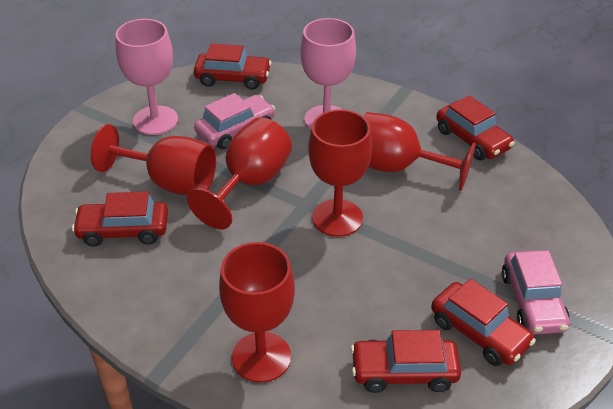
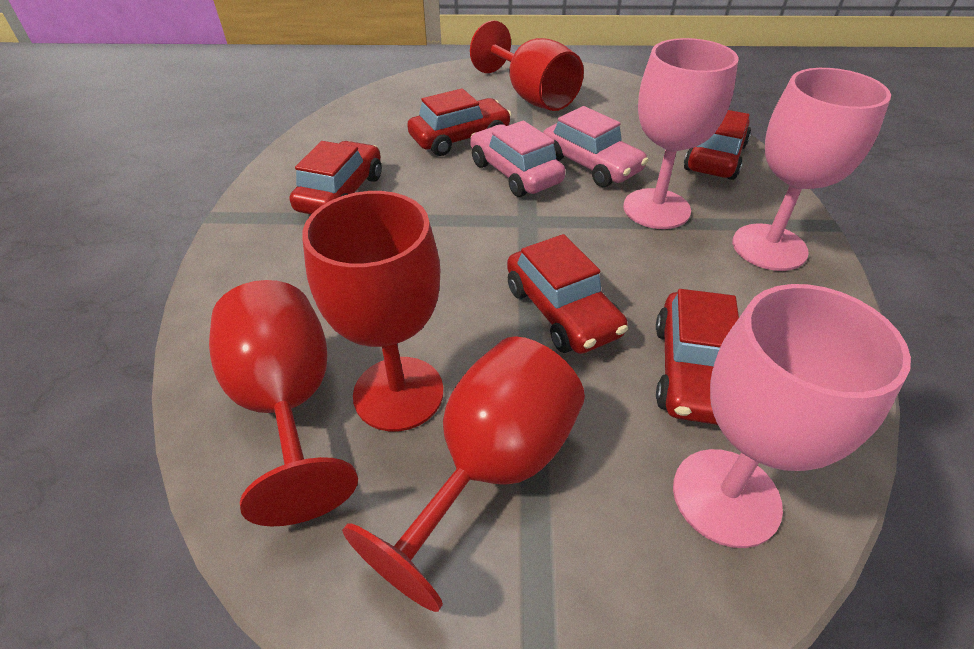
pink goblet: [115,19,178,135] [301,18,356,130] = 2 -> [623,38,738,229] [673,284,911,548] [733,68,891,271] = 3
red goblet: [91,124,216,195] [187,117,292,229] [219,242,295,383] [308,109,372,237] [363,112,476,191] = 5 -> [209,280,358,527] [302,191,444,431] [342,336,585,612] [470,21,584,111] = 4

